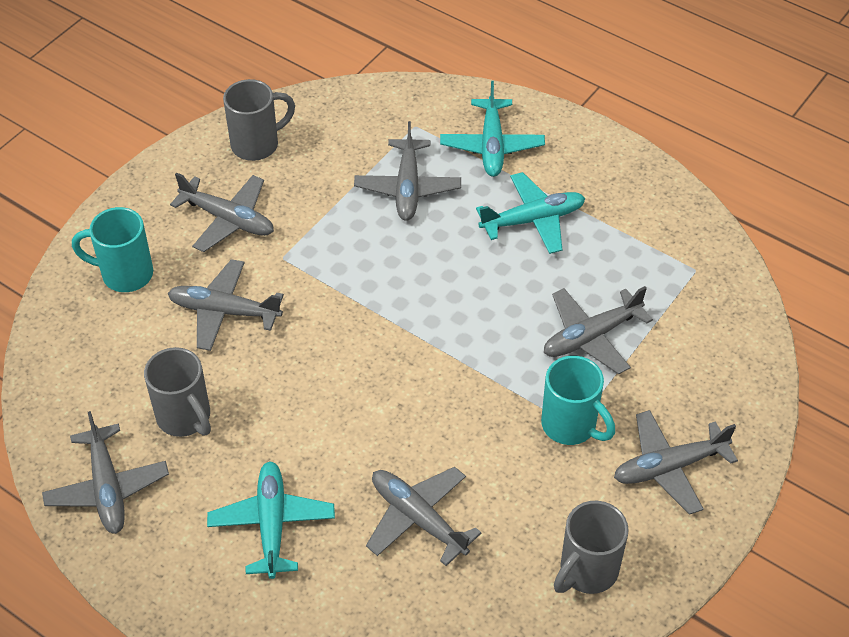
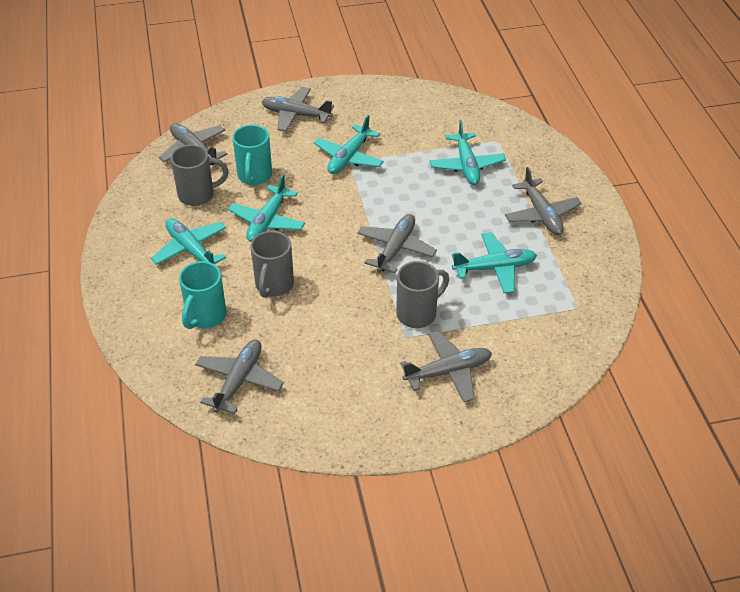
grey plane: [42,411,169,534] [168,259,284,351] [170,172,274,252] [354,121,461,221] [366,467,482,566] [544,286,653,374] [614,410,738,515] = 7 -> [159,123,227,166] [195,339,284,414] [261,87,334,132] [357,214,437,273] [400,331,492,402] [505,167,582,235] = 6
turquoise plane: [207,461,335,579] [440,81,545,177] [476,172,585,254] = 3 -> [151,218,226,265] [228,174,305,242] [314,115,384,174] [429,120,506,185] [452,232,537,293] = 5

